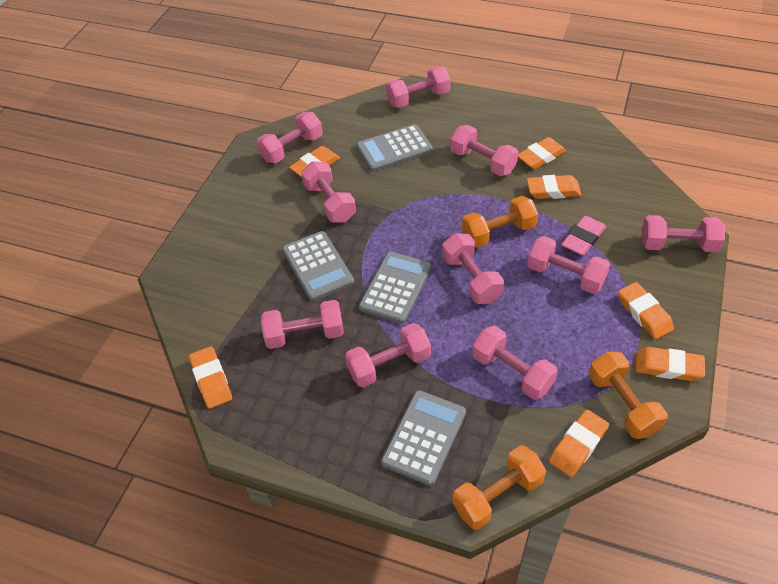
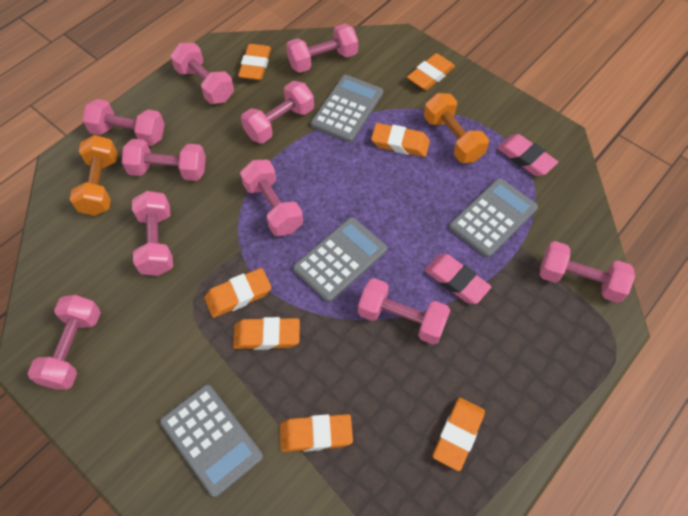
orange dumbbell: [453,445,546,530] [462,196,538,248] [589,352,668,439] = 3 -> [70,135,118,216] [424,93,489,163] = 2
pink eraser: [561,216,606,256] = 1 -> [425,254,491,304] [497,134,558,176] = 2

